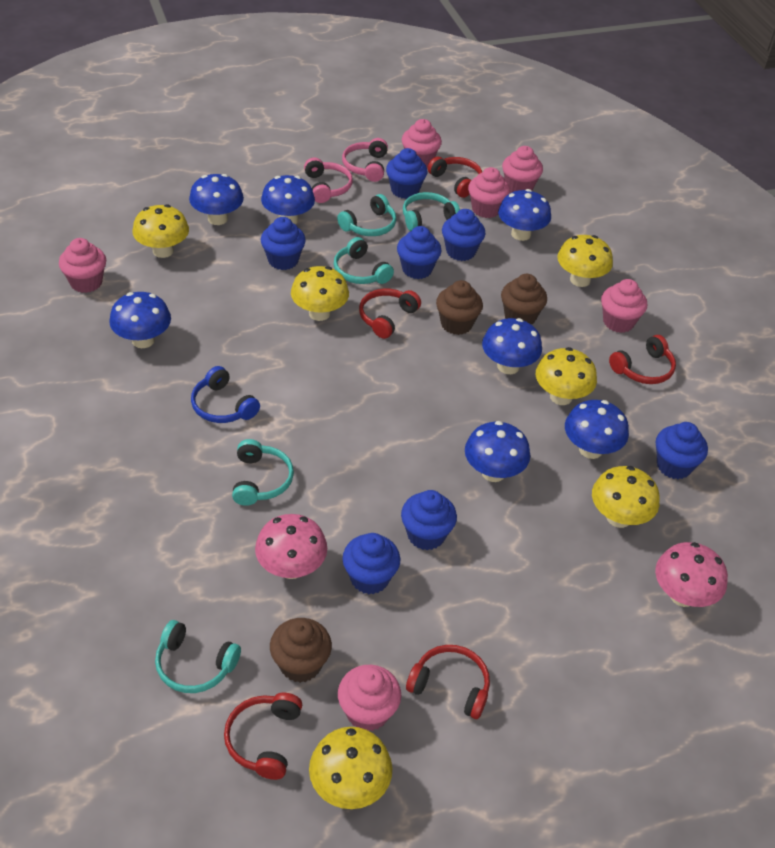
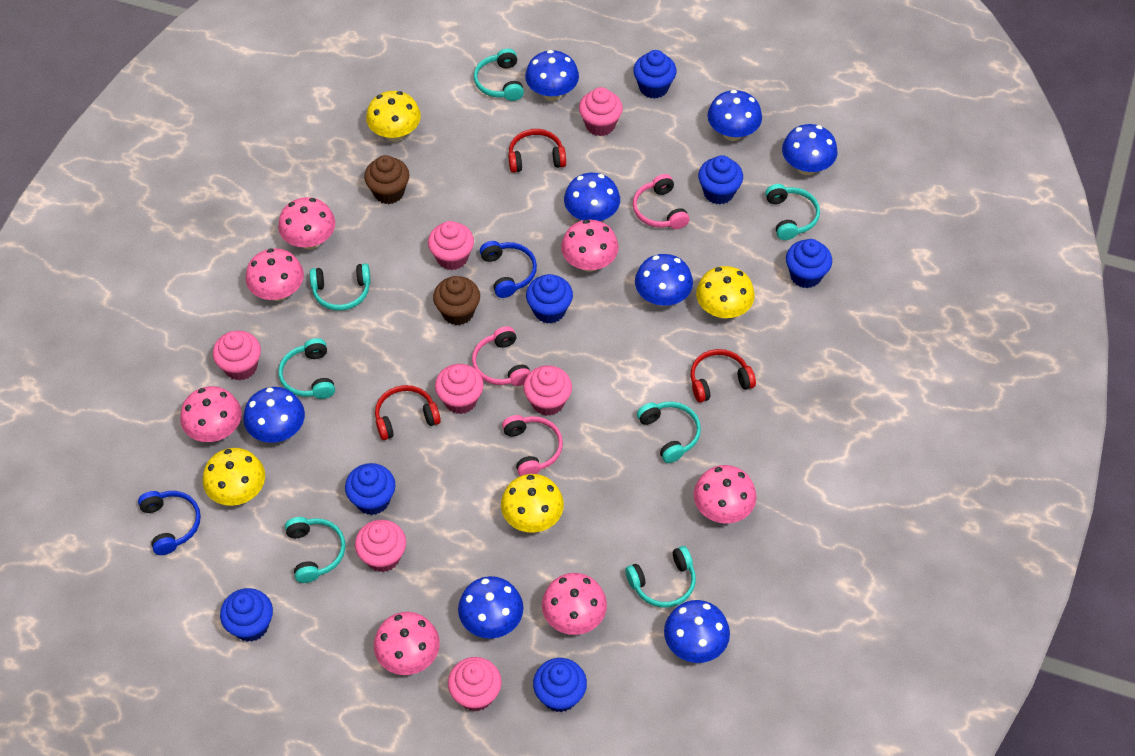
blue headphones: [191,366,260,423] = 1 -> [138,491,201,555] [480,241,537,298] = 2
blue mushroom: [109,292,171,348] [189,174,244,225] [261,175,315,224] [465,421,530,482] [482,318,542,374] [498,189,551,241] [565,400,629,459] = 7 -> [243,387,305,443] [458,576,523,639] [525,50,579,101] [564,173,620,221] [635,254,693,307] [664,600,730,663] [707,90,762,141] [782,124,838,175] = 8
brown cupcake: [270,618,332,683] [436,280,483,335] [501,274,547,325] = 3 -> [364,155,409,204] [433,276,480,325] = 2
pink cupcake: [59,238,106,293] [338,665,401,731] [402,119,442,167] [468,167,510,218] [502,146,543,193] [601,279,647,333] = 6 -> [213,331,261,380] [355,520,406,572] [428,221,474,270] [435,364,484,414] [448,657,502,712] [524,365,572,416] [579,87,623,136] = 7
pink headphones: [304,158,353,203] [342,138,388,182] = 2 -> [472,326,530,386] [502,415,563,476] [633,174,690,229] = 3
pink mushroom: [255,514,327,579] [655,542,728,607] = 2 -> [180,386,242,442] [246,248,304,301] [278,197,335,249] [374,612,440,675] [542,573,607,635] [561,220,619,272] [694,465,757,523] = 7
red headphones: [224,693,302,780] [359,289,421,339] [406,645,490,719] [428,157,482,198] [609,335,676,384] = 5 -> [375,385,441,440] [508,129,566,173] [691,349,756,403] = 3
turquoise headphones: [155,620,241,693] [232,439,294,506] [334,237,394,284] [337,194,396,236] [403,192,460,231] = 5 -> [279,338,335,399] [285,517,345,583] [310,263,371,311] [474,48,524,101] [625,546,696,608] [637,402,701,463] [765,184,820,240] = 7
yellow mushroom: [133,204,189,258] [291,266,349,321] [309,727,392,809] [536,347,597,405] [557,235,613,287] [592,466,659,528] = 6 -> [203,448,265,506] [366,91,421,142] [501,474,564,533] [696,266,755,319] = 4

